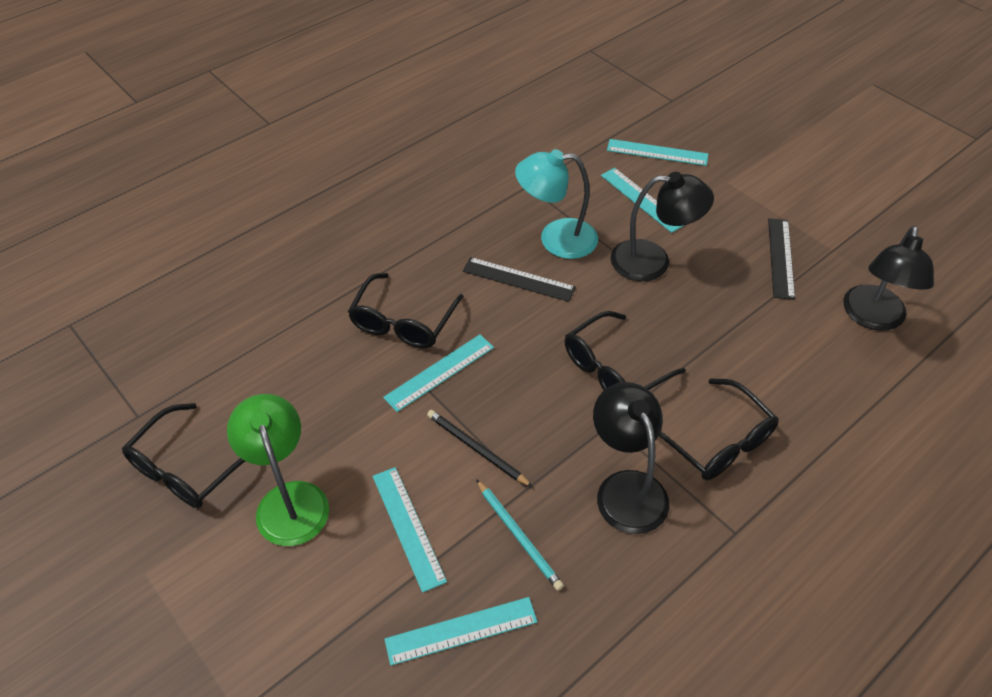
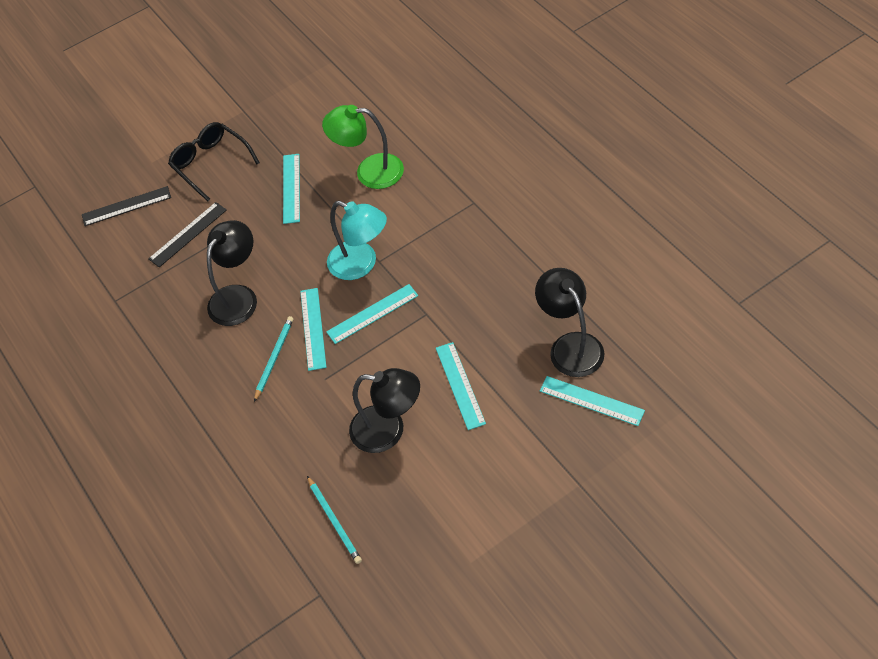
black glasses: [122,403,245,508] [348,273,464,348] [565,311,686,390] [659,379,779,480] = 4 -> [168,122,260,201] = 1
black pencil: [427,410,533,487] = 1 -> none = 0
turquoise pencil: [476,479,564,591] = 1 -> [254,316,294,402] [307,476,362,564] = 2

